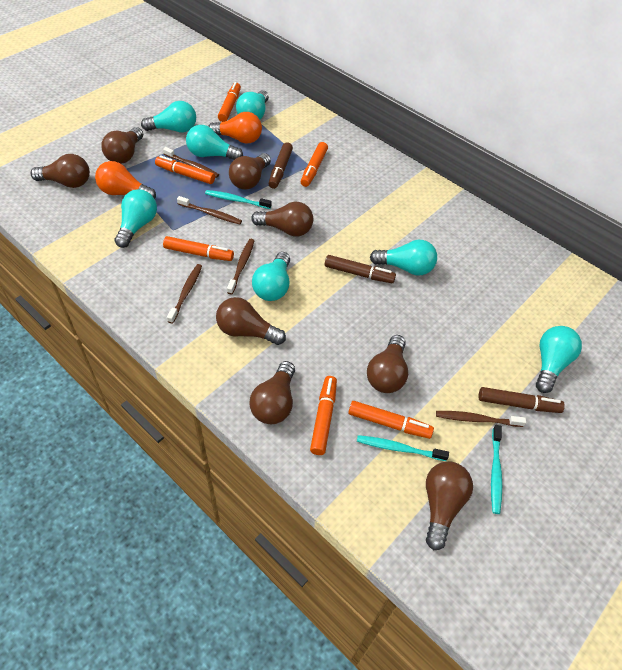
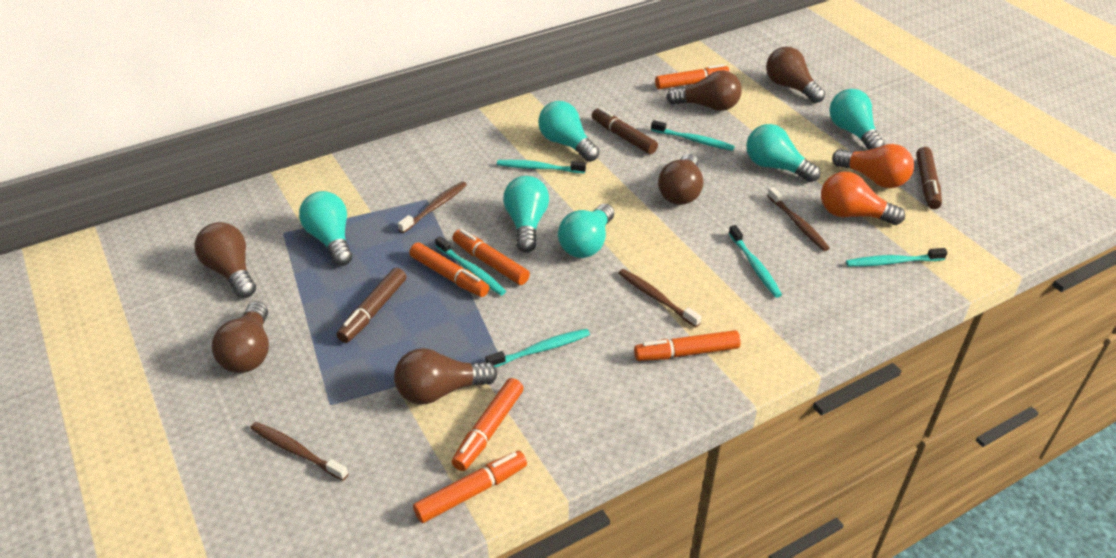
brown light bulb: [31,154,90,188] [101,127,143,163] [216,297,286,345] [229,153,271,190] [250,361,295,424] [251,202,313,236] [367,335,408,393] [426,462,473,550] = 8 -> [194,222,256,298] [212,301,269,373] [394,348,498,404] [658,154,703,205] [666,70,742,111] [766,47,825,103] = 6
brown toothbrush: [163,147,219,178] [167,264,202,324] [177,196,242,225] [227,239,255,294] [436,411,526,427] = 5 -> [250,422,349,481] [398,181,467,233] [619,269,701,327] [767,187,830,251] = 4
turquoise light bulb: [114,190,157,248] [141,101,196,133] [186,125,243,160] [236,90,269,119] [252,252,290,301] [370,240,437,275] [536,326,582,393] = 7 -> [299,191,352,266] [503,176,549,253] [538,101,599,162] [558,204,614,258] [746,124,820,182] [829,89,885,150] = 6
turquoise toothbrush: [205,190,272,209] [357,435,449,461] [491,425,502,514] = 3 -> [435,236,506,295] [485,329,590,367] [497,160,586,173] [651,120,735,151] [729,225,782,298] [846,248,948,267] = 6

